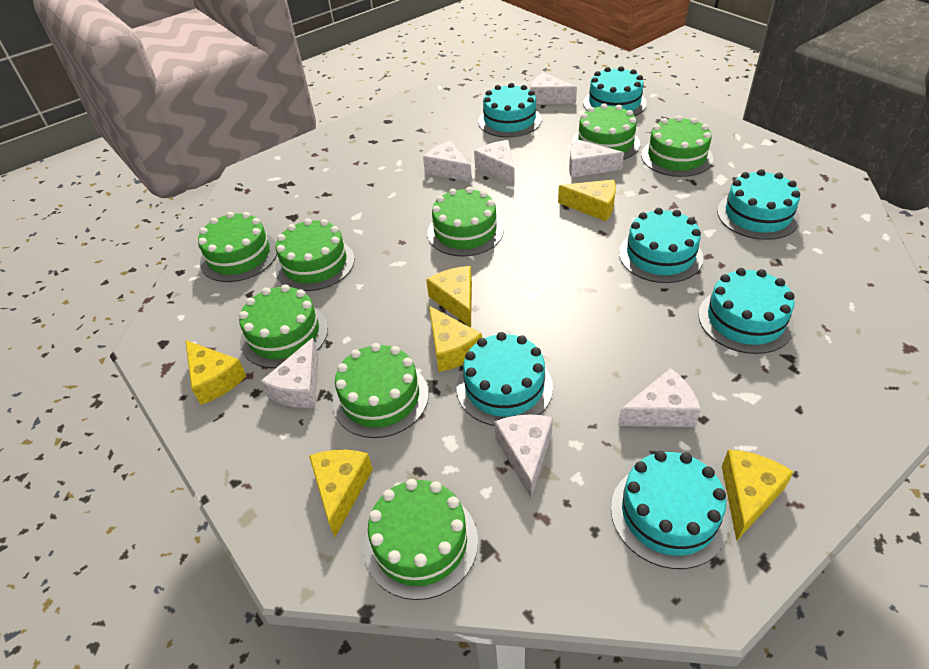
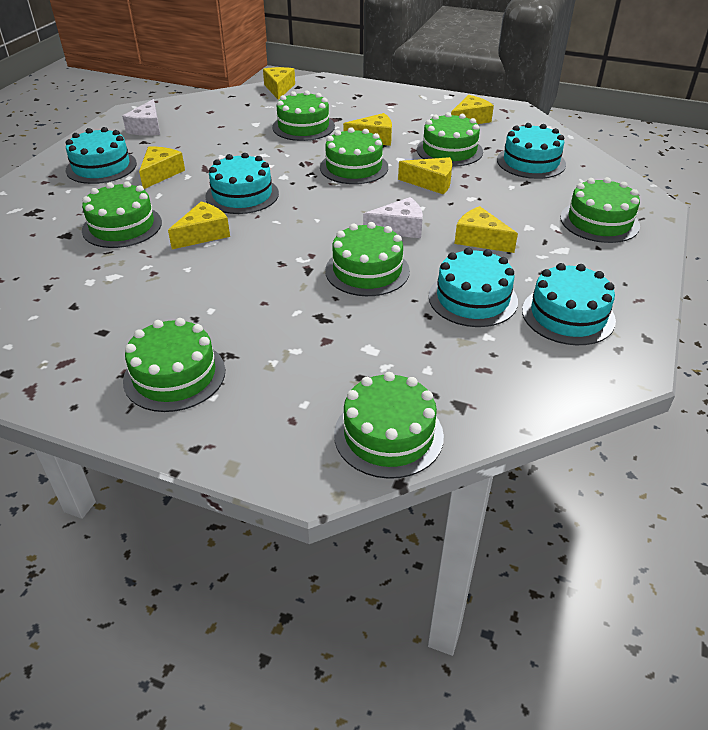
turquoise cake: [457,332,553,426] [478,83,542,138] [583,66,647,116] [611,451,729,569] [619,208,703,283] [698,268,795,354] [717,169,800,240] = 7 -> [66,127,137,184] [205,153,279,214] [429,248,518,327] [497,123,566,179] [522,263,616,345] = 5
white cheese: [261,338,319,408] [423,141,472,182] [474,140,515,185] [494,415,553,498] [530,73,577,104] [569,139,624,178] [618,368,701,427] = 7 -> [122,99,160,136] [363,197,423,238] = 2
yellow cheese: [185,340,246,405] [309,450,373,537] [426,266,472,327] [429,306,482,372] [558,180,616,221] [722,449,794,541] = 6 -> [139,146,185,189] [168,201,230,249] [263,67,295,100] [343,113,392,146] [398,157,452,195] [451,95,494,124] [455,206,518,253] = 7

